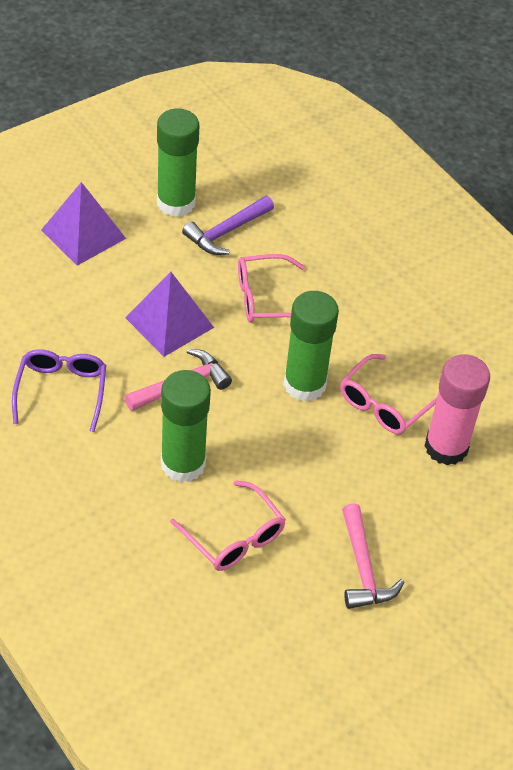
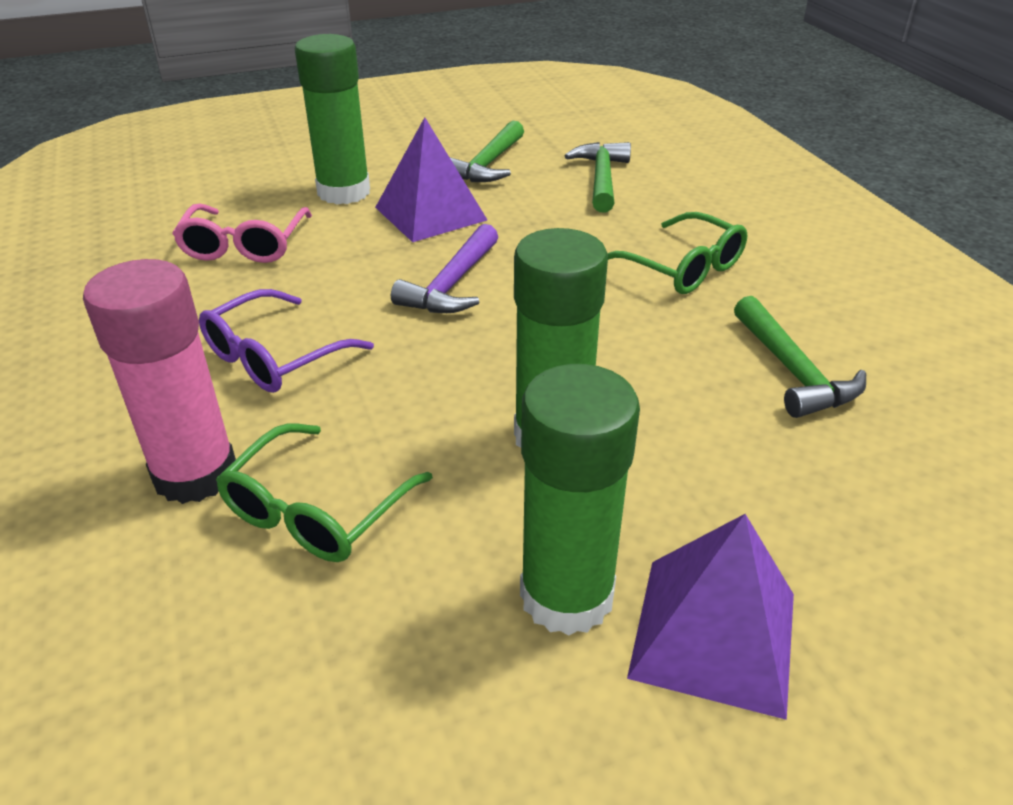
green glasses: none = 0 -> [216,423,433,562] [608,212,747,294] = 2
green hammer: none = 0 -> [450,121,524,182] [565,142,631,213] [734,296,866,418] = 3
pink glasses: [170,480,286,571] [238,254,305,323] [340,354,437,434] = 3 -> [172,204,312,263] = 1
pink hammer: [125,349,232,411] [342,503,405,609] = 2 -> none = 0

